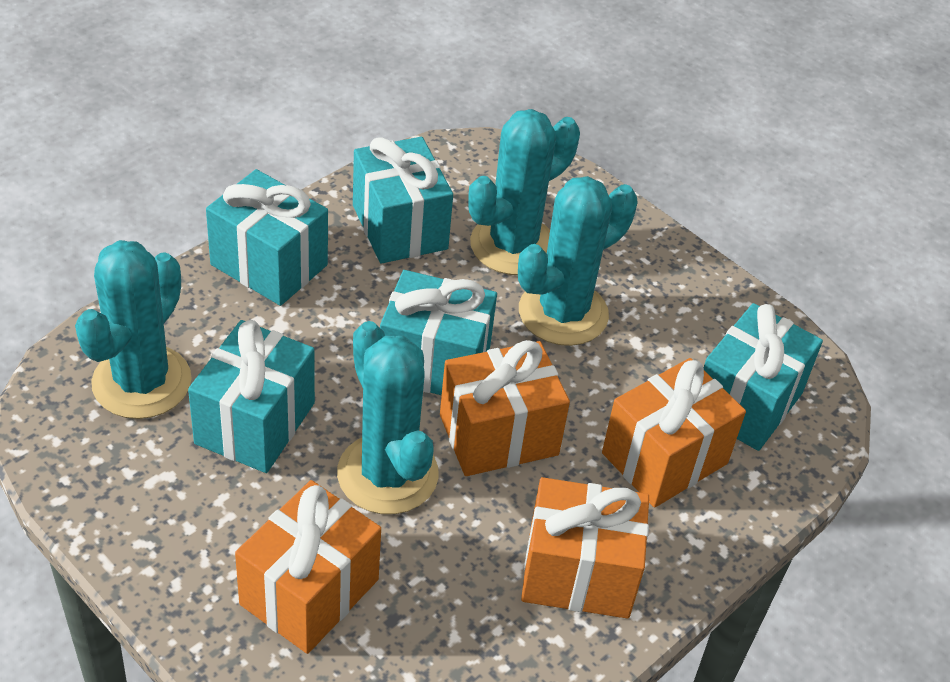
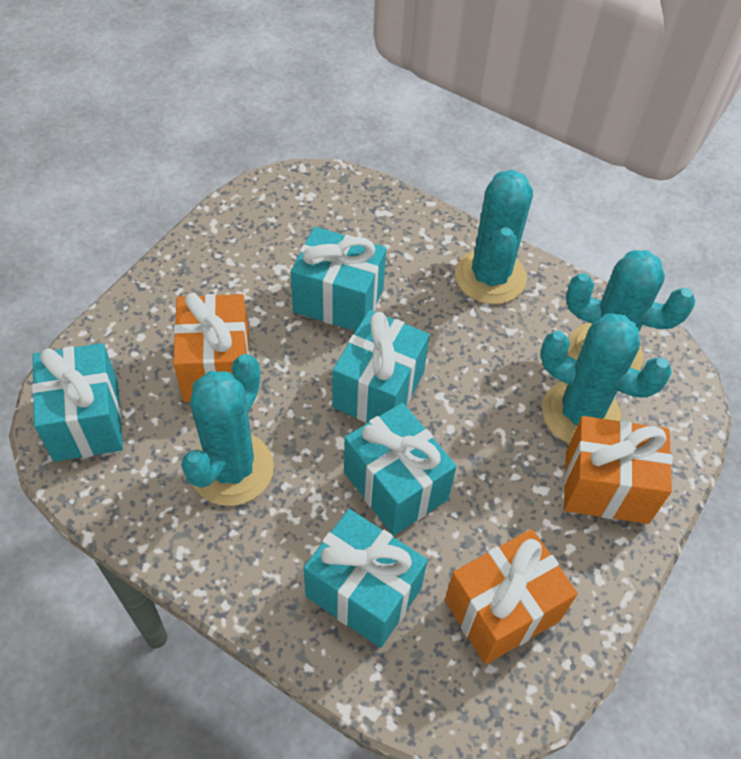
orange gift: [235,480,381,654] [440,340,570,476] [521,477,649,619] [602,358,746,508] = 4 -> [173,293,249,402] [445,529,578,665] [564,416,672,524] = 3

